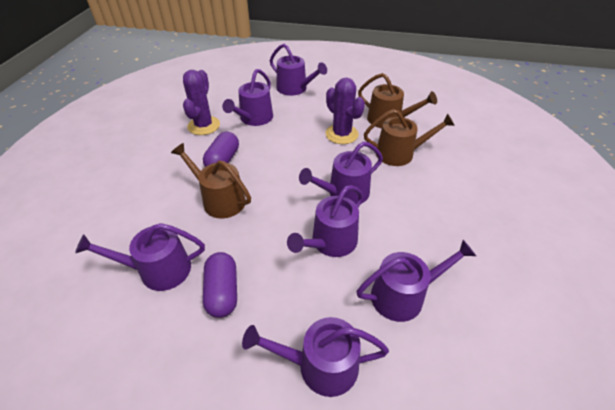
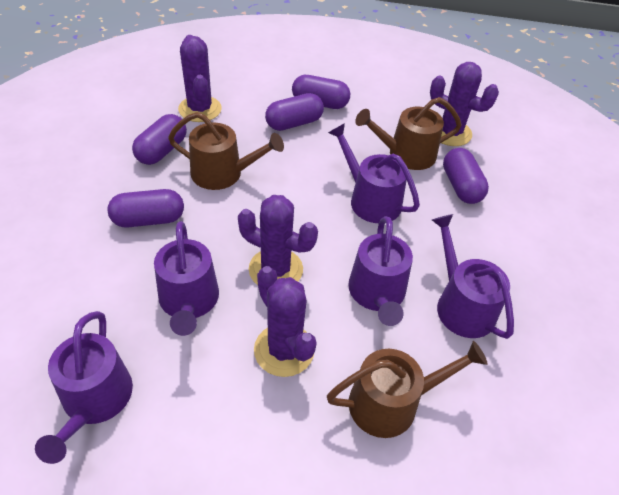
purple cactus: [183,70,220,135] [326,78,365,144] = 2 -> [178,35,222,122] [238,195,318,285] [254,266,317,377] [430,62,499,146] = 4
purple capsule: [203,132,239,167] [203,252,237,318] = 2 -> [107,189,184,228] [132,114,187,165] [265,93,324,131] [292,75,350,109] [443,148,489,204] = 5
purple watering can: [75,223,205,291] [222,69,273,126] [242,317,389,397] [270,44,327,96] [287,185,363,257] [299,141,383,204] [357,240,476,322] = 7 -> [35,311,133,464] [154,221,219,336] [328,123,420,223] [348,216,413,326] [432,214,514,339] = 5

